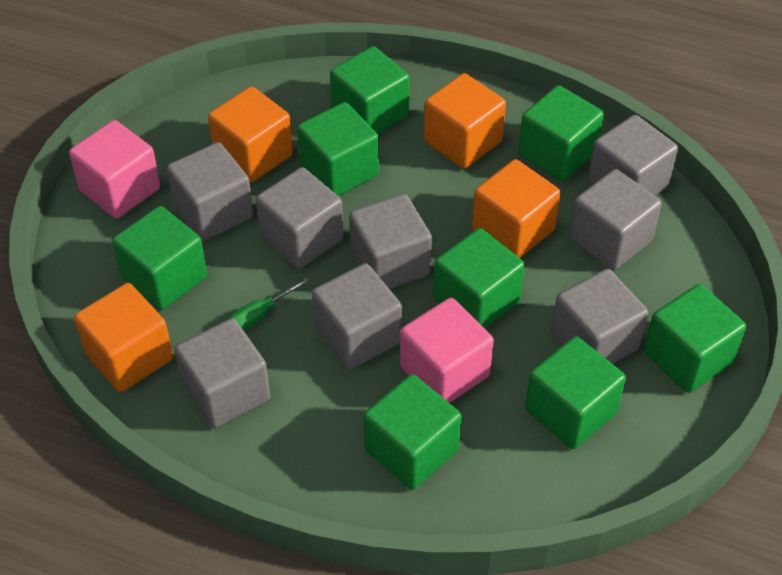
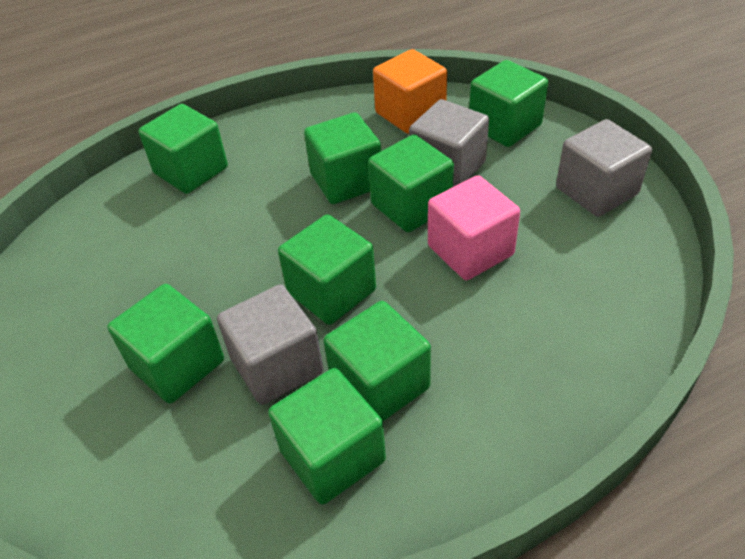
green screwdriver: [226,277,310,331] = 1 -> none = 0
grey cube: [167,142,253,241] [175,318,270,428] [256,167,344,269] [312,263,402,370] [349,194,432,289] [551,269,648,364] [569,169,662,271] [588,115,678,195] = 8 -> [217,284,324,405] [409,99,489,187] [556,119,652,217] = 3
orange cube: [74,283,173,392] [208,86,293,183] [424,73,506,169] [472,159,560,258] = 4 -> [373,49,447,134] = 1
pink cube: [69,120,160,219] [400,298,494,403] = 2 -> [428,175,520,280] = 1

